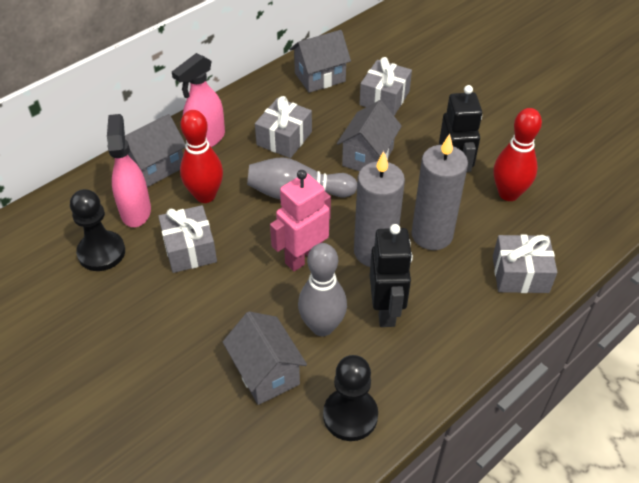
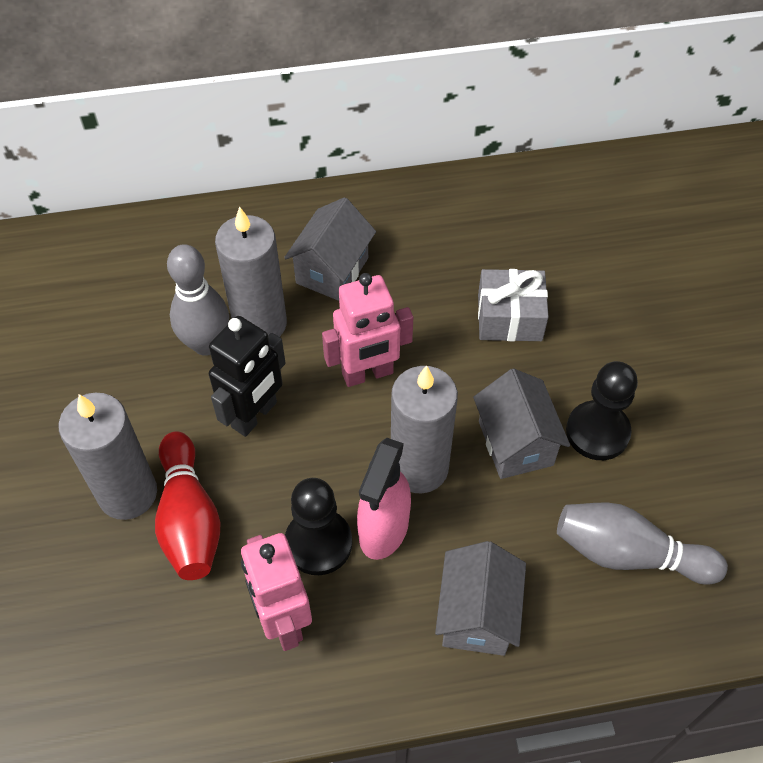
black robot: [370,224,413,327] [439,85,482,172] = 2 -> [209,316,286,437] = 1
grey candle: [354,151,405,267] [411,134,468,250] = 2 -> [59,393,157,520] [215,206,287,337] [391,365,458,493] = 3
grey gift: [158,205,217,273] [255,96,312,158] [359,57,412,116] [493,235,557,293] = 4 -> [478,269,549,341] = 1
grey house: [125,114,186,187] [223,311,307,405] [290,30,351,93] [337,100,402,171] = 4 -> [284,197,376,301] [435,541,526,656] [473,369,570,479] = 3
pink robot: [270,170,331,271] = 1 -> [241,533,312,651] [322,273,413,387] = 2
pink spray bottle: [107,114,151,227] [172,53,225,147] = 2 -> [357,438,411,560] = 1
red bowling pin: [180,110,223,203] [494,108,542,201] = 2 -> [155,431,221,580] = 1

